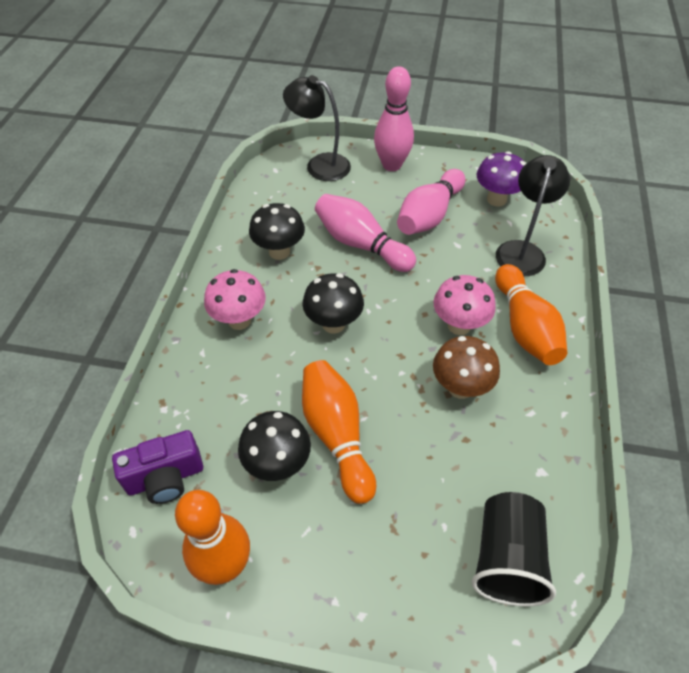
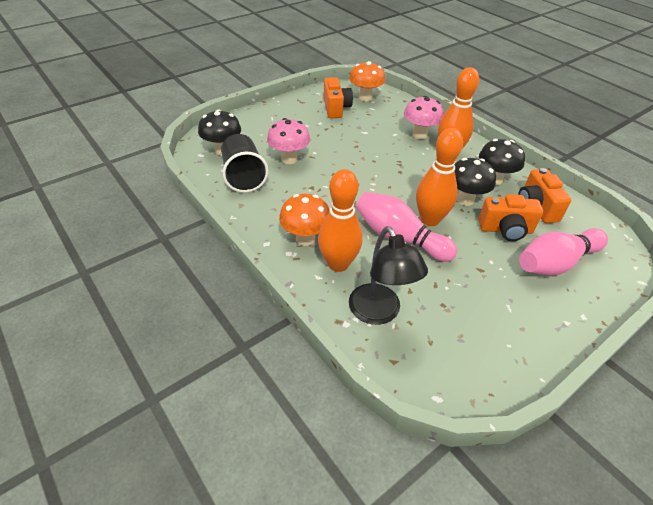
black lamp: [283,75,351,181] [496,155,570,276] = 2 -> [349,226,428,325] = 1
brown mushroom: [433,336,500,399] = 1 -> none = 0
orange camera: none = 0 -> [324,77,353,118] [478,194,543,241] [518,168,571,223] = 3
orange mushroom: none = 0 -> [279,194,329,246] [349,61,385,101] = 2
pink bowling pin: [315,194,416,272] [374,66,414,171] [397,169,465,235] = 3 -> [356,192,457,262] [519,228,608,276] = 2
purple camera: [112,430,203,504] = 1 -> none = 0
purple mushroom: [477,151,526,207] = 1 -> none = 0

